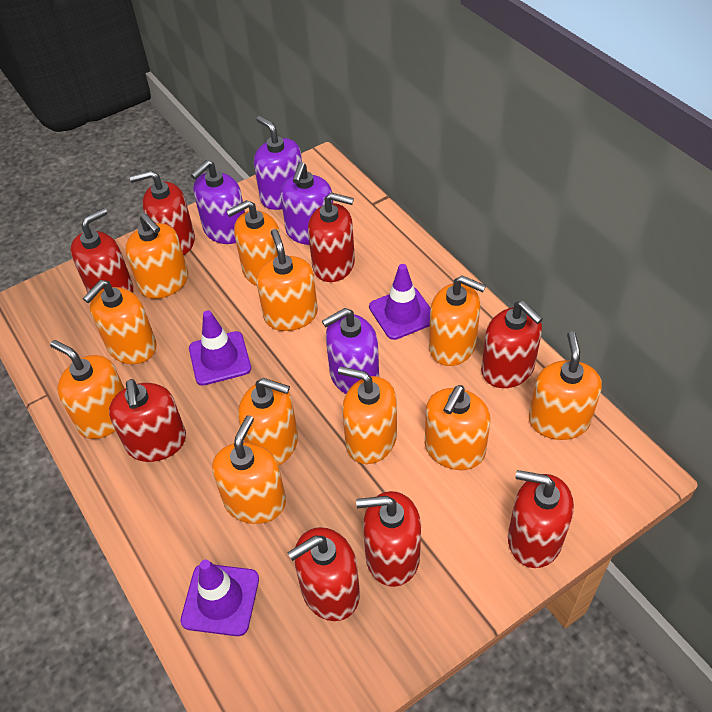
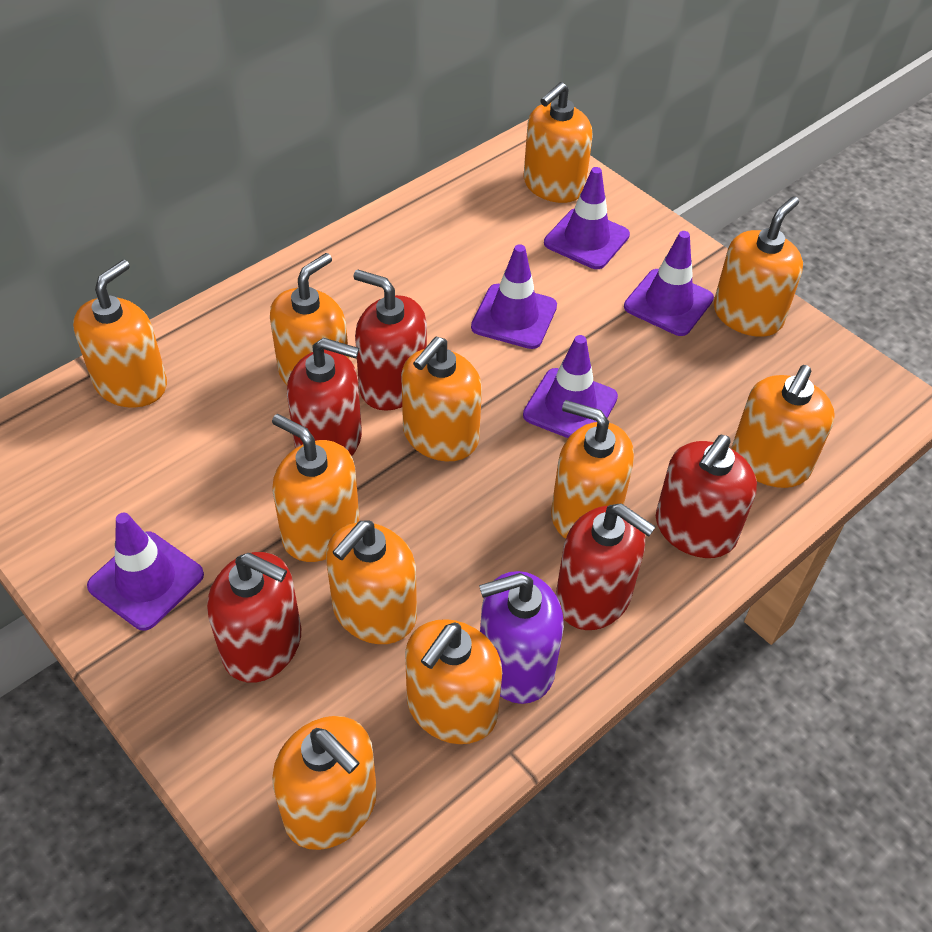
purple soap dispenser: [191,160,245,244] [254,116,302,210] [280,162,333,245] [322,308,379,394] = 4 -> [479,571,564,704] = 1
purple traffic cone: [180,560,259,636] [189,310,251,386] [369,264,431,340] = 3 -> [87,513,204,631] [471,244,557,349] [523,335,618,438] [544,167,630,269] [624,231,714,336] = 5
red soap dispenser: [70,208,133,293] [109,379,186,462] [130,170,195,255] [287,527,360,621] [308,193,355,282] [356,491,421,587] [481,301,543,388] [508,470,574,568] = 8 -> [207,552,301,683] [287,338,362,456] [353,269,427,411] [556,503,656,630] [656,435,757,558] = 5

